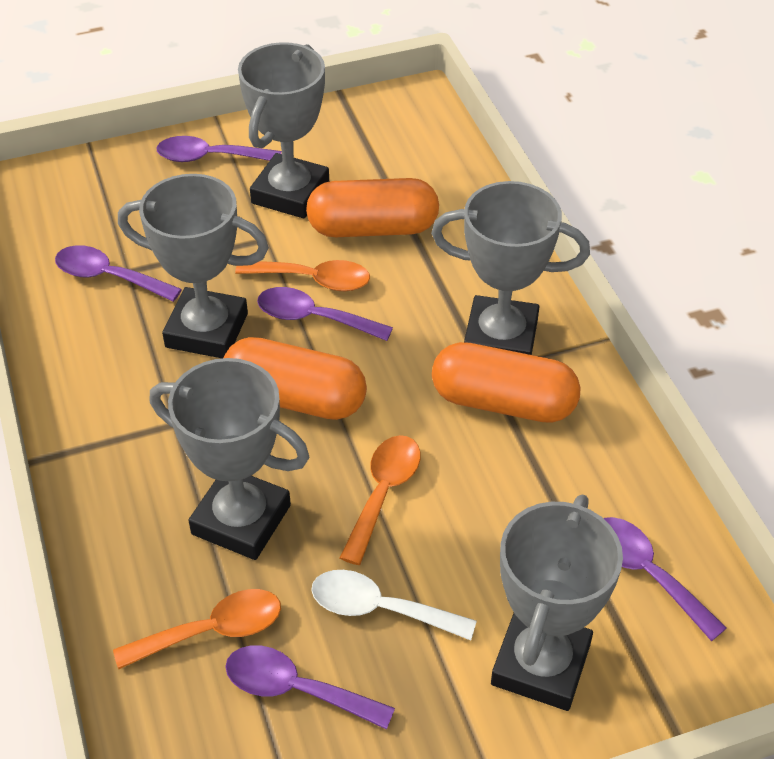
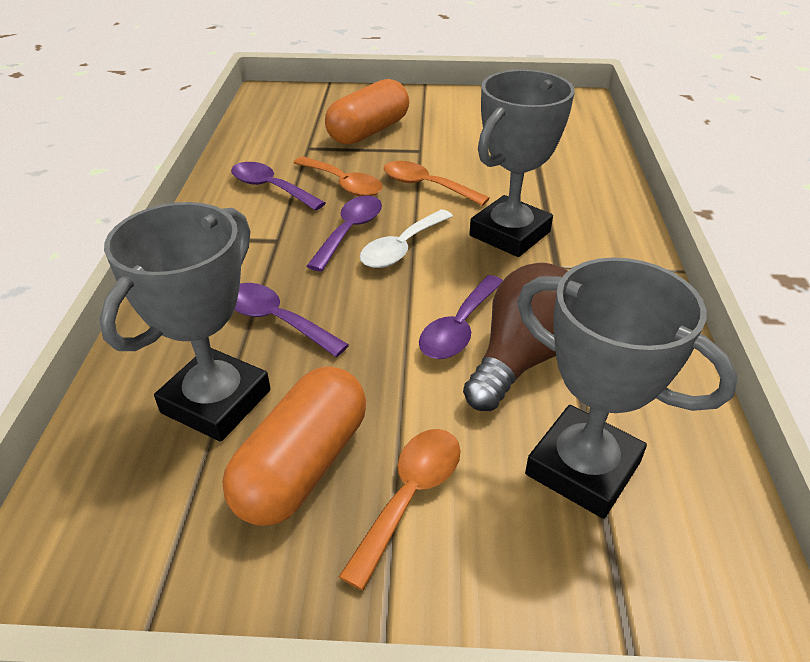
brown light bulb: none = 0 -> [463,263,568,411] = 1
grey trophy: [118,174,269,358] [150,358,309,560] [238,42,329,218] [431,181,590,355] [491,494,623,711] = 5 -> [99,202,271,442] [469,70,575,257] [517,257,738,519] = 3
orange capsule: [224,337,367,420] [306,178,439,237] [432,342,581,423] = 3 -> [222,367,366,526] [325,79,409,145] = 2
purple spoon: [55,245,182,302] [157,136,282,162] [225,645,395,730] [257,287,393,341] [603,517,727,641] = 5 -> [231,162,325,211] [234,283,349,357] [307,195,382,272] [419,275,503,359] = 4

